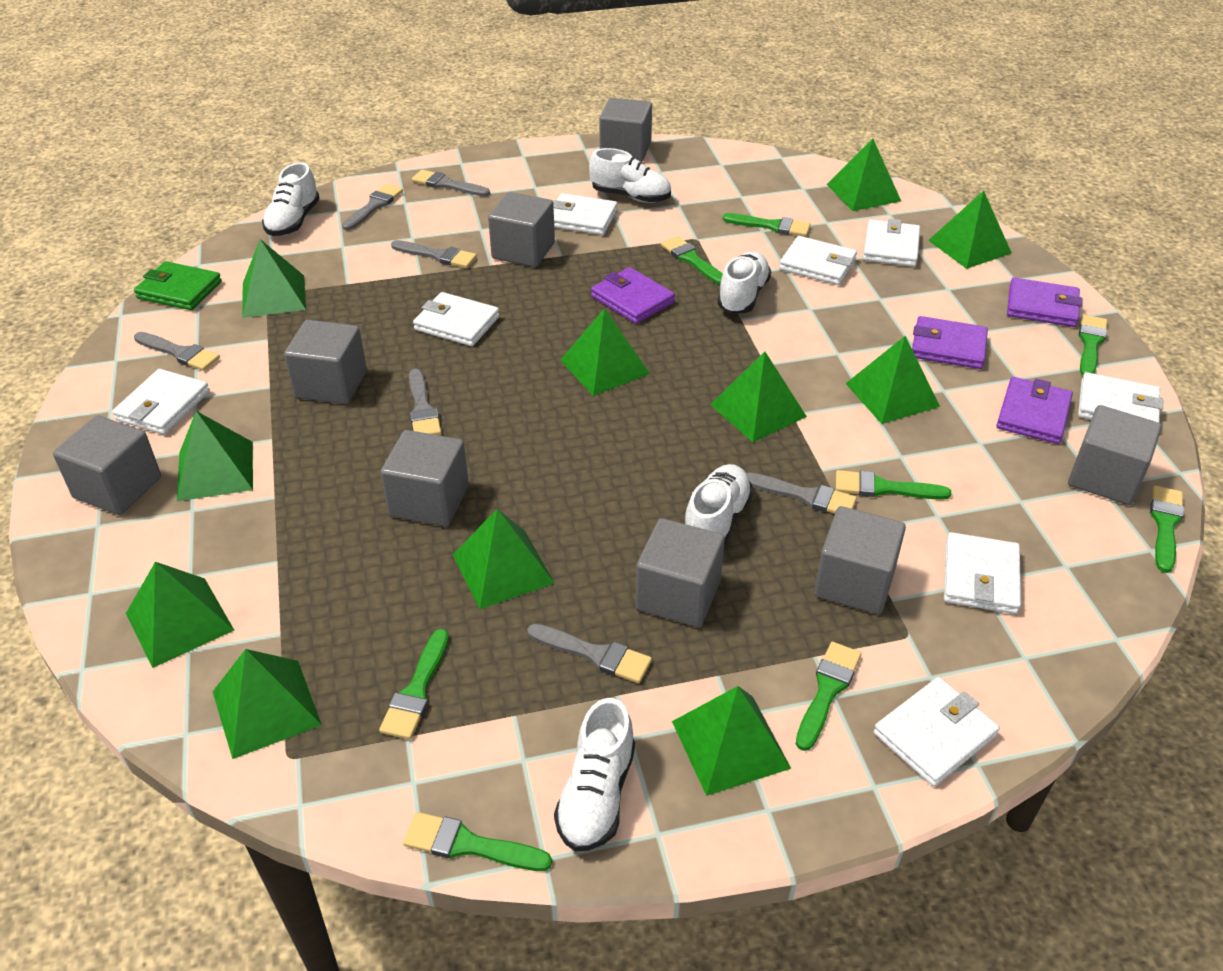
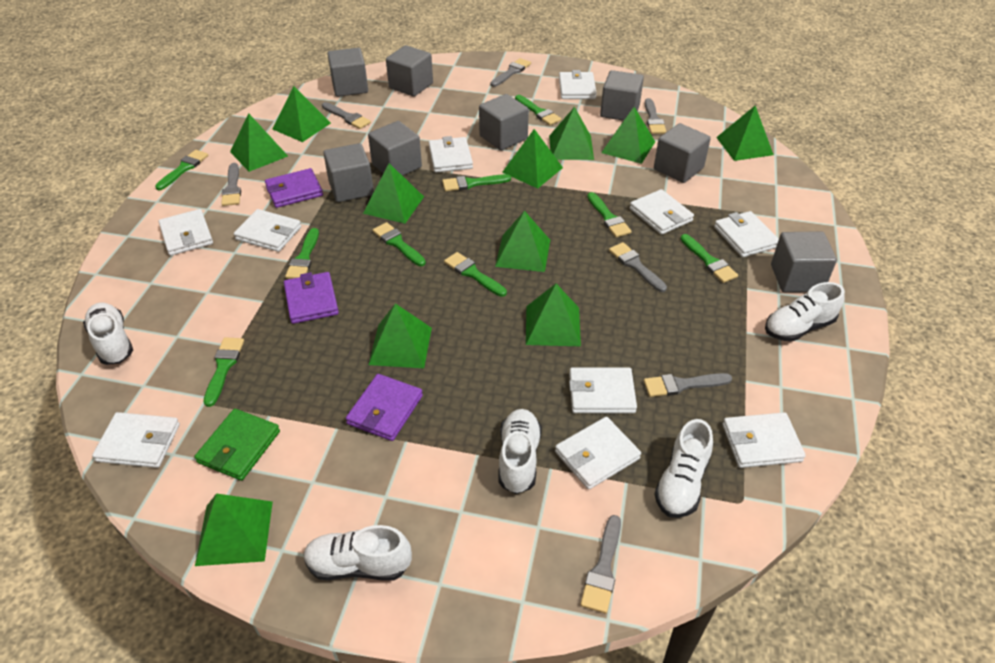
green brush: [379,629,449,740] [403,812,552,871] [661,236,723,285] [723,213,811,237] [796,642,861,751] [836,470,951,500] [1079,315,1107,376] [1150,485,1184,573] = 8 -> [155,150,209,190] [204,337,244,407] [285,228,319,279] [373,222,426,266] [442,174,511,191] [444,252,507,297] [515,95,561,125] [587,192,632,237] [681,234,738,283] = 9
purple wallet: [591,267,675,324] [912,316,988,369] [996,377,1073,444] [1007,277,1082,327] = 4 -> [265,168,323,208] [284,272,339,324] [346,374,423,441] = 3
white wallet: [112,369,210,435] [413,292,500,346] [553,193,618,235] [779,236,857,285] [863,219,920,267] [874,677,1000,787] [944,532,1021,614] [1078,372,1163,423] = 8 -> [92,412,180,468] [159,209,213,256] [234,209,301,252] [429,136,473,173] [555,417,641,490] [559,70,597,99] [569,367,637,413] [630,189,694,235] [714,211,779,257] [723,412,806,468] = 10

